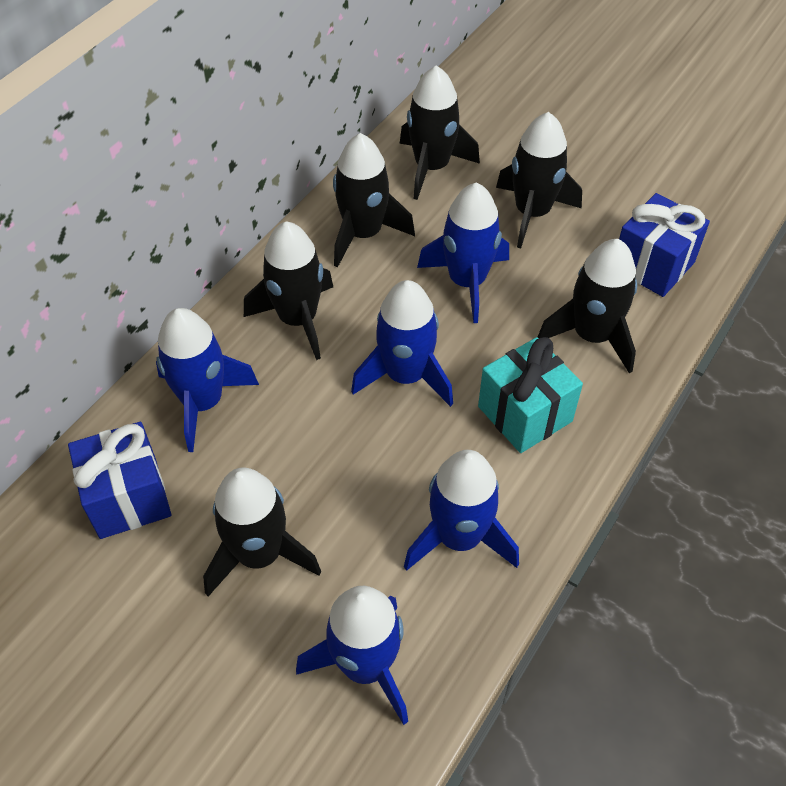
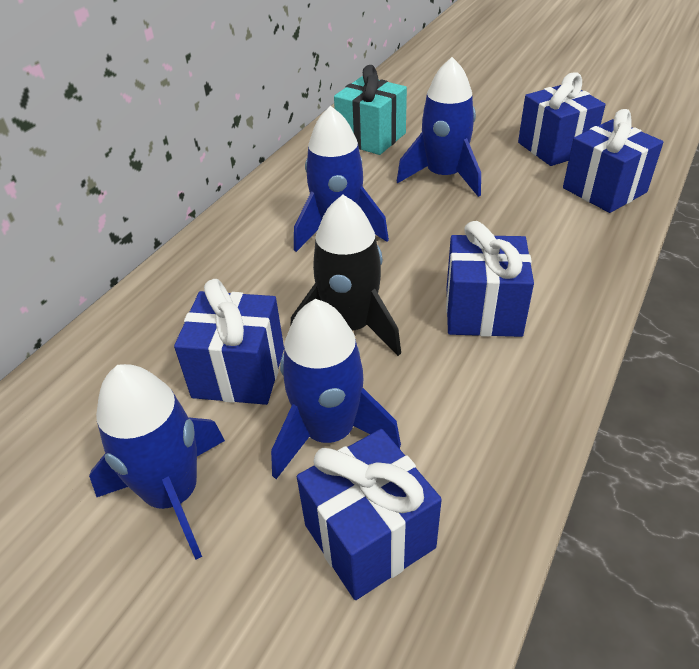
black rocket: [203,467,321,596] [244,221,333,360] [333,133,415,268] [400,65,480,200] [496,112,582,248] [538,239,637,373] = 6 -> [291,195,401,356] = 1
blue gift: [68,422,171,539] [619,193,710,297] = 2 -> [174,279,284,405] [297,429,442,600] [446,221,534,337] [518,72,606,166] [563,109,663,213] = 5
blue rocket: [156,308,259,452] [296,586,408,725] [351,280,453,407] [404,450,519,571] [417,183,509,323] = 5 -> [89,364,225,560] [271,299,401,479] [294,106,389,252] [396,57,481,197] = 4

